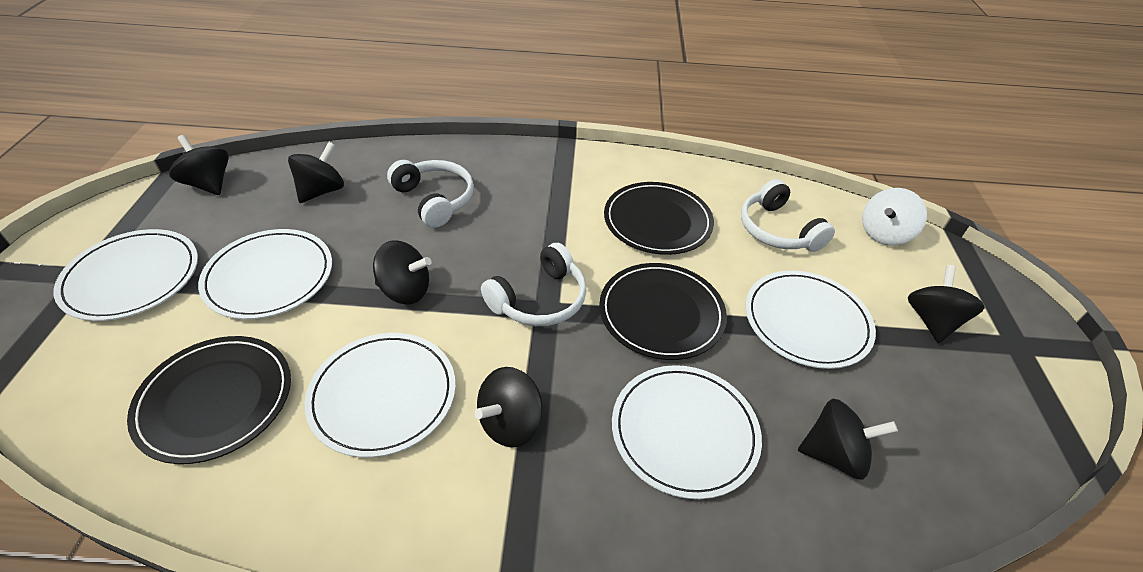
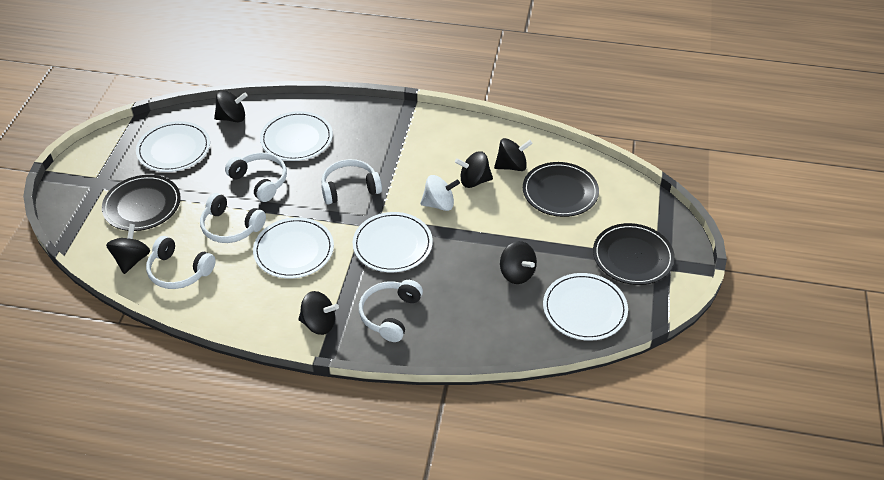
white headphones: [387,160,474,228] [481,243,586,326] [741,179,835,252] = 3 -> [146,236,216,289] [200,193,266,243] [225,152,287,202] [321,159,382,204] [359,280,423,342] = 5

